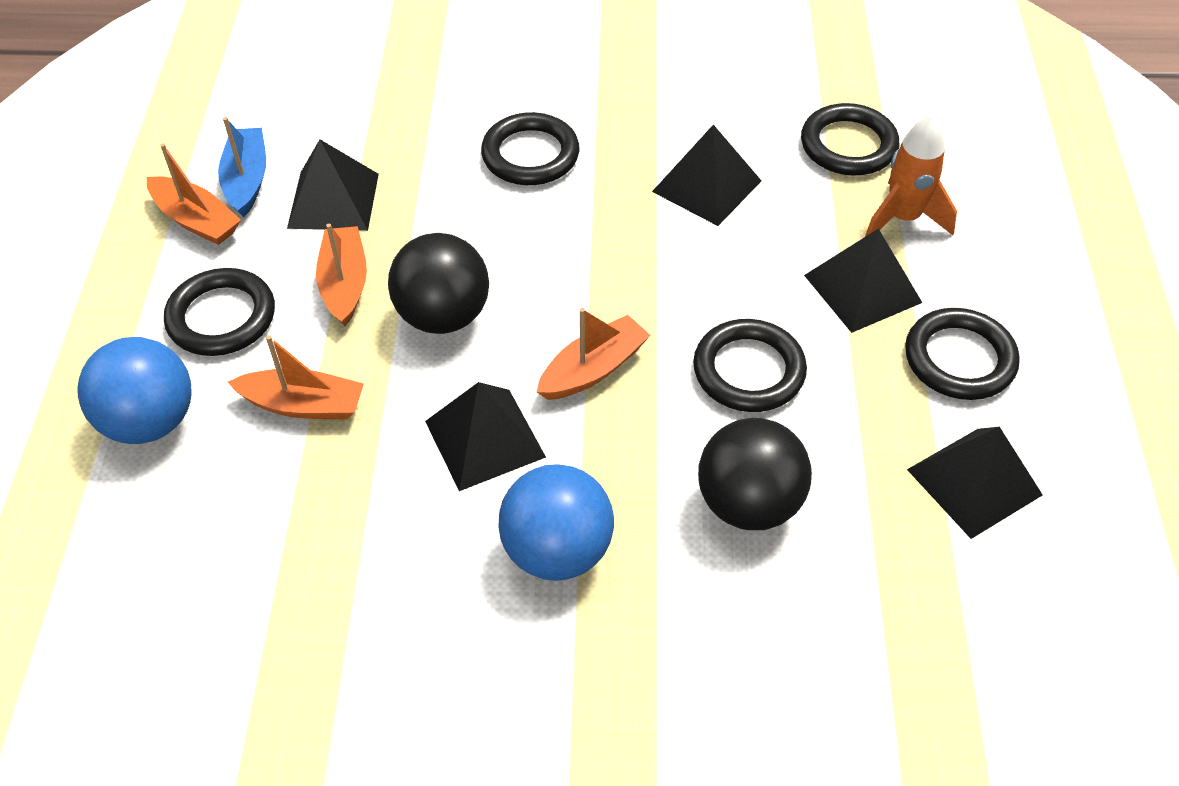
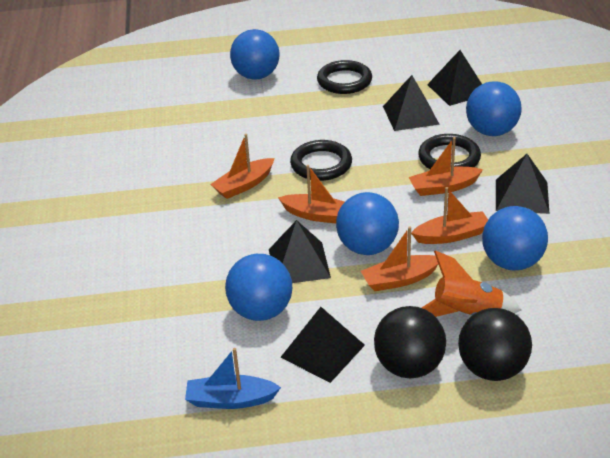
black ring: [164,268,275,356] [481,112,579,185] [693,319,807,412] [801,103,899,176] [905,308,1020,400] = 5 -> [290,140,352,181] [317,60,372,94] [418,134,481,169] = 3
blue ball: [78,337,192,444] [498,464,614,581] = 2 -> [225,254,292,321] [230,29,280,80] [336,192,399,255] [466,81,522,136] [482,206,548,270] = 5
orange boat: [147,143,241,245] [228,335,364,420] [316,224,367,326] [537,308,651,400] = 4 -> [210,134,275,199] [278,165,345,223] [361,227,438,291] [408,137,483,196] [411,187,488,244] = 5

